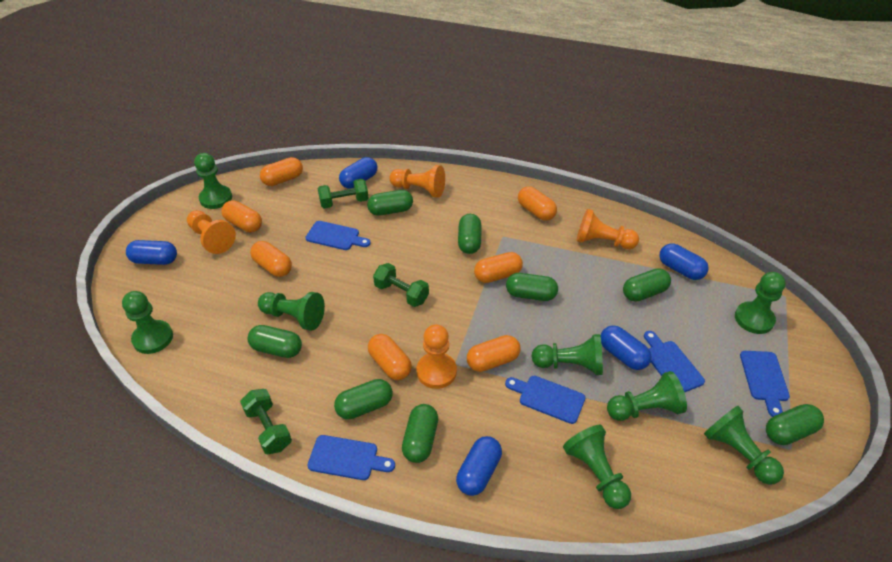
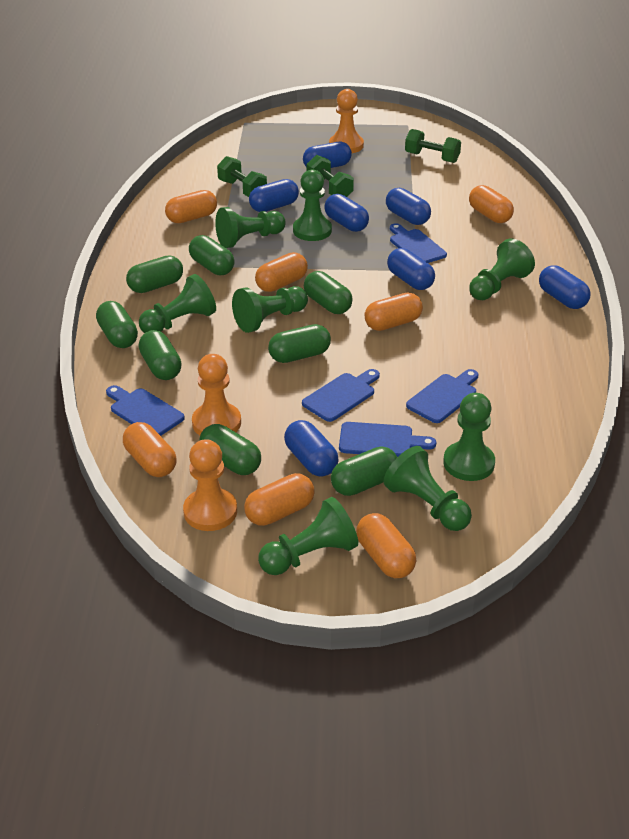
blue capsule: [126,240,177,265] [339,157,377,189] [456,436,502,496] [601,325,652,370] [659,243,709,280] = 5 -> [249,179,299,212] [284,420,339,476] [303,142,352,168] [324,194,369,232] [386,188,431,225] [387,248,435,290] [539,265,590,309] = 7
orange pawn: [187,210,236,254] [389,165,445,198] [417,324,457,389] [577,209,639,249] = 4 -> [183,439,237,531] [192,354,241,435] [329,89,364,153] = 3

